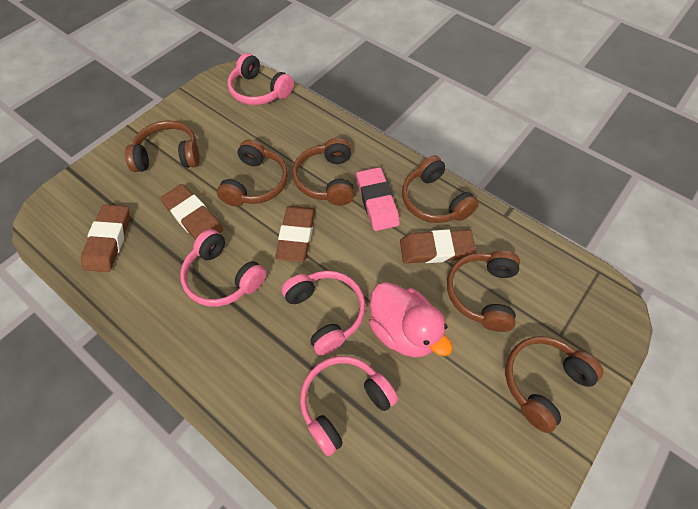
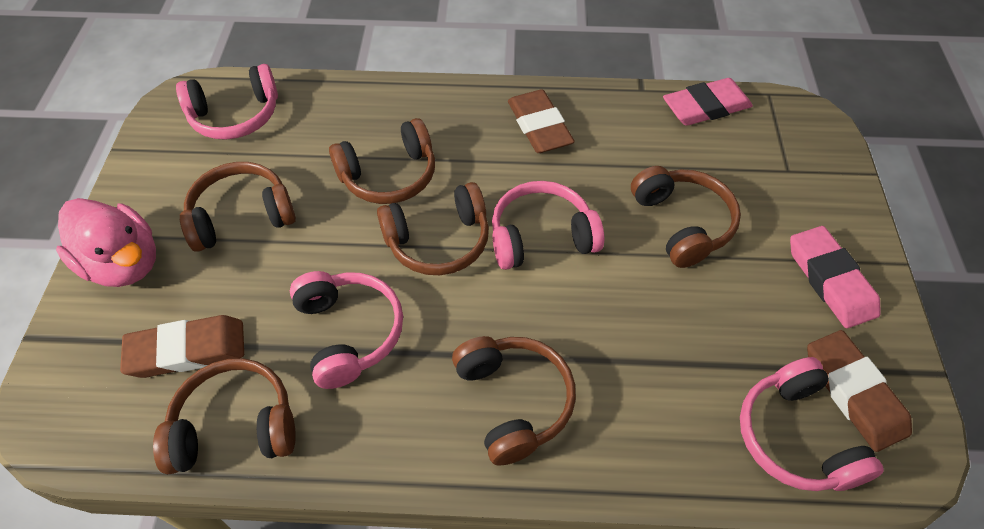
brown eraser: [81,205,130,272] [160,184,223,240] [275,206,315,262] [400,229,476,263] = 4 -> [120,315,244,378] [508,89,575,153] [807,330,912,452] = 3
pink eraser: [356,167,400,231] = 1 -> [663,78,753,126] [790,226,881,328] = 2

